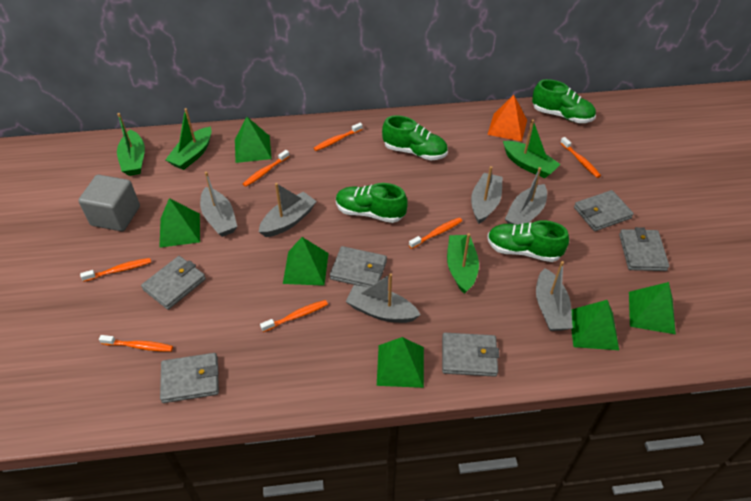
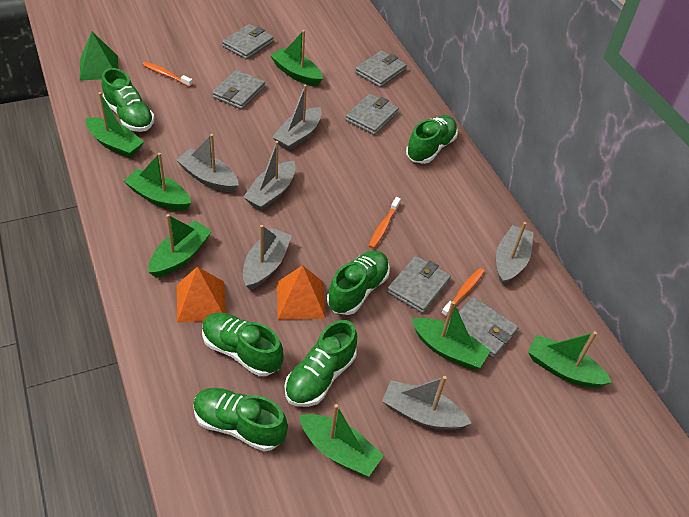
green boat: [117,113,145,176] [165,108,212,170] [447,233,479,294] [503,119,560,178] = 4 -> [86,92,144,158] [124,153,191,211] [148,214,212,278] [270,30,323,86] [299,404,384,477] [412,301,491,369] [528,331,612,388] = 7
green pyramid: [159,198,200,248] [235,117,272,163] [283,237,329,286] [377,337,424,388] [571,300,619,350] [629,282,676,334] = 6 -> [80,31,118,81] = 1
green shoe: [336,183,407,223] [382,116,448,160] [487,220,569,262] [532,79,596,123] = 4 -> [101,68,155,132] [193,388,288,451] [202,313,283,376] [285,320,357,407] [327,251,390,315] [406,115,458,164] = 6
grey cube: [78,175,140,231] = 1 -> none = 0
orange pyramid: [487,95,527,141] = 1 -> [177,267,226,323] [277,265,326,320] = 2
orange toothbrush: [80,258,151,282] [99,335,173,352] [243,150,290,187] [260,300,328,332] [314,123,363,151] [409,217,462,249] [560,137,601,178] = 7 -> [142,62,193,87] [369,197,401,249] [441,268,485,317] = 3

